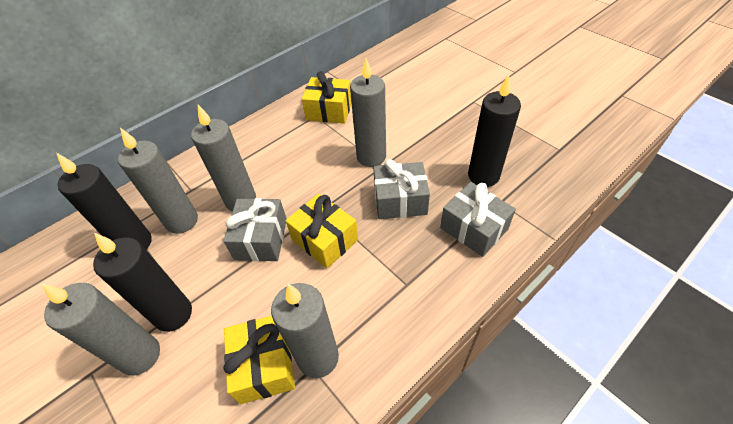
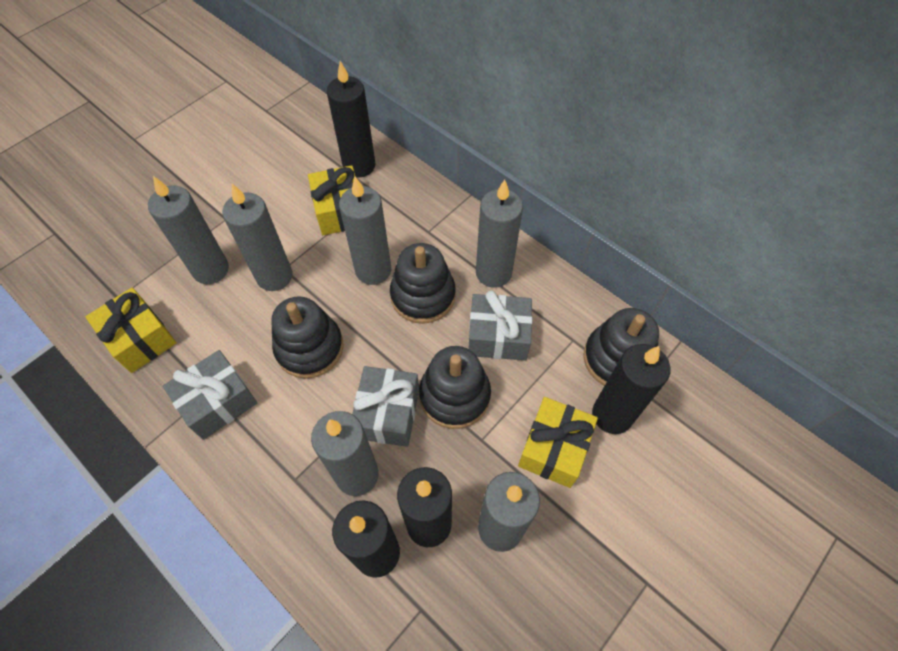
black candle: [57,153,152,249] [93,233,192,332] [468,75,521,187] = 3 -> [327,61,376,178] [332,500,400,578] [397,467,452,547] [592,344,670,434] = 4
black stacking toy: none = 0 -> [271,296,344,379] [390,243,456,324] [419,346,491,429] [583,308,659,386] = 4
grey candle: [42,283,160,376] [118,128,198,234] [191,105,256,211] [271,283,339,378] [350,58,386,167] = 5 -> [148,176,229,284] [222,184,293,291] [311,411,379,496] [339,177,391,285] [476,180,523,288] [478,472,540,552] = 6

